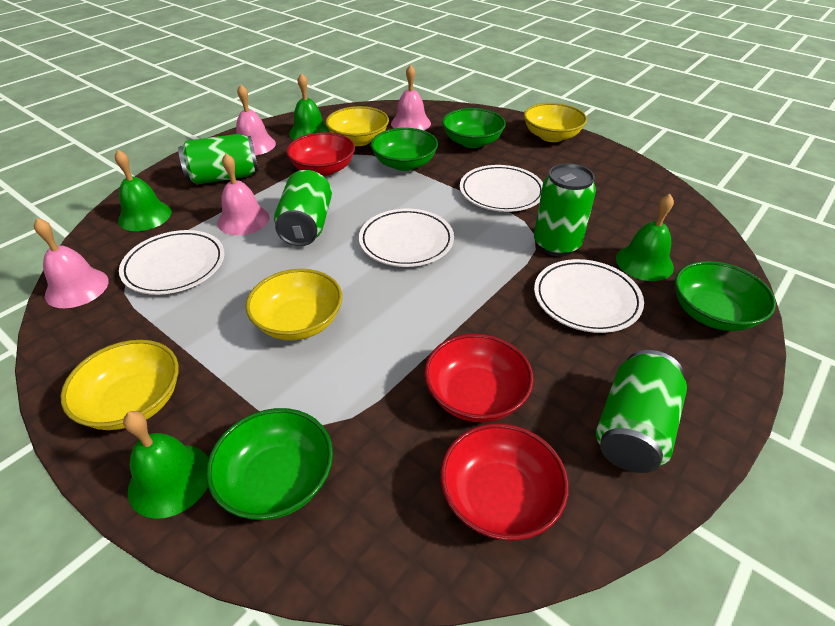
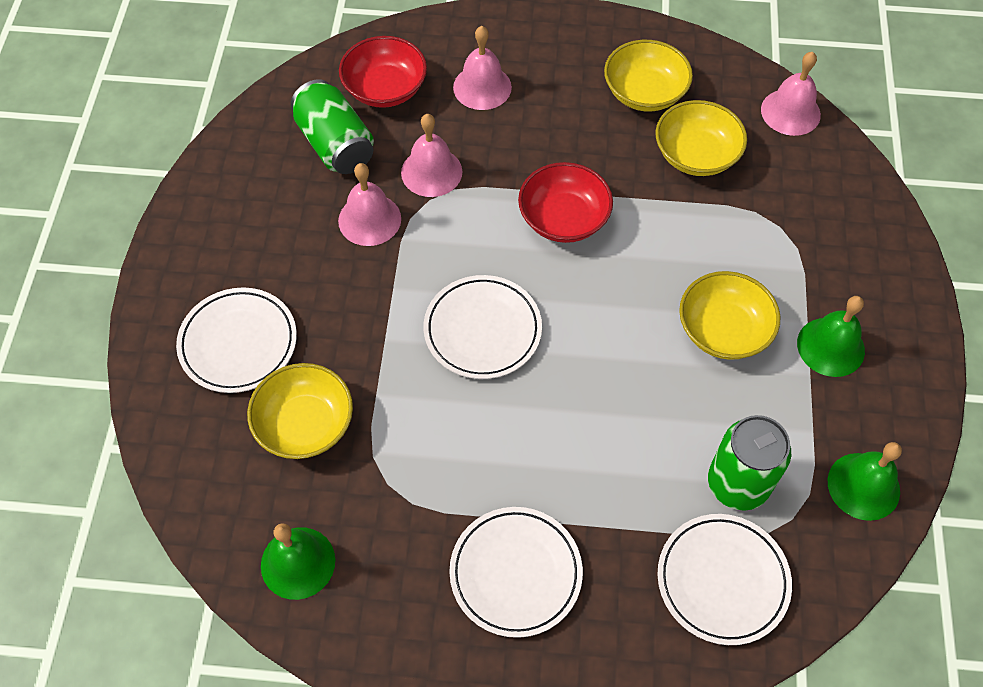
green bell: [115,150,172,231] [123,411,209,519] [289,73,330,140] [616,194,674,281] = 4 -> [261,523,335,600] [797,296,865,377] [828,442,902,521] = 3
green bowl: [206,408,333,520] [371,128,438,171] [442,108,506,148] [675,261,776,331] = 4 -> none = 0
green can: [178,134,259,184] [274,170,332,246] [534,163,596,257] [596,350,687,473] = 4 -> [291,79,374,174] [708,415,791,511] = 2
red bowl: [286,132,355,176] [424,334,534,423] [440,423,569,541] = 3 -> [339,36,427,108] [518,162,613,243] = 2

